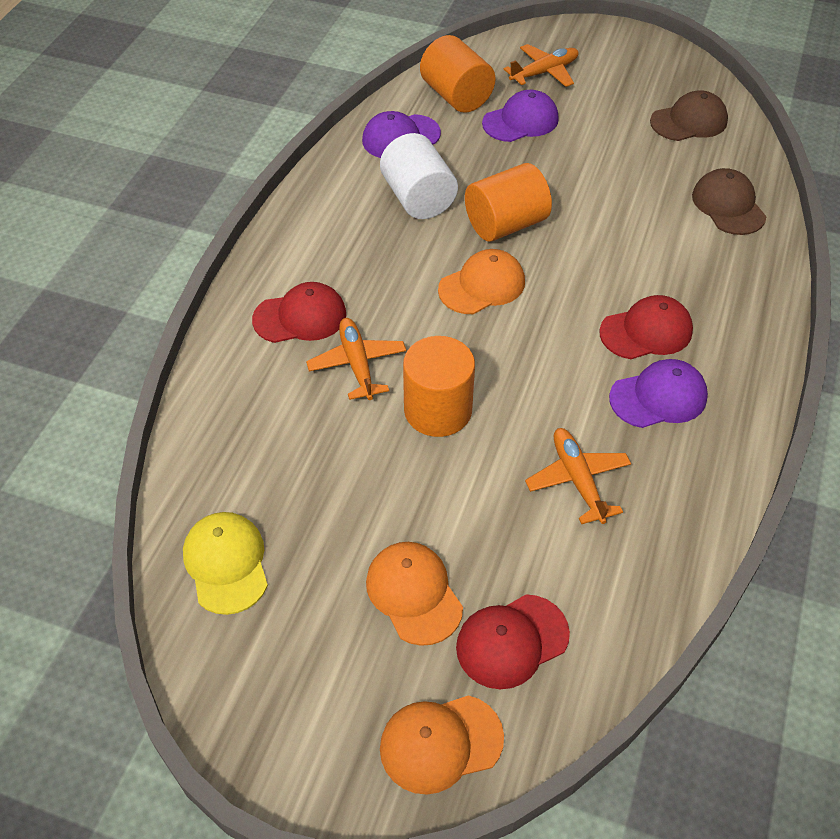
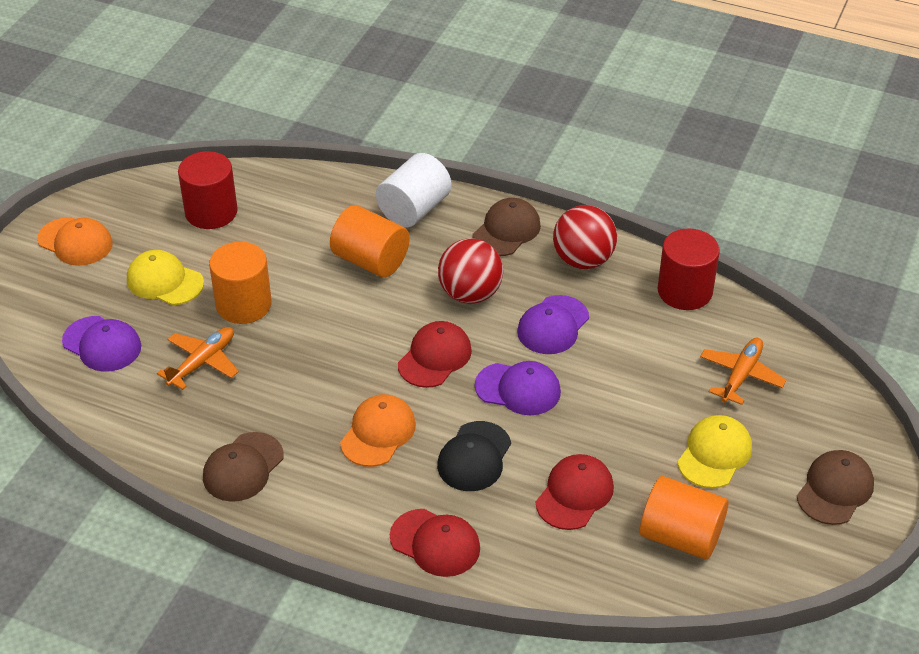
black cap: none = 0 -> [437,421,511,491] = 1
brown cap: [650,90,728,141] [692,168,767,235] = 2 -> [203,432,284,502] [472,198,541,256] [797,450,874,525] = 3
orange cap: [366,542,463,646] [380,695,504,795] [438,249,525,314] = 3 -> [37,217,113,266] [340,394,416,467] = 2
orange plane: [306,318,406,400] [504,44,579,87] [525,428,631,524] = 3 -> [157,327,239,390] [700,338,786,405] = 2
red ball: none = 0 -> [438,238,503,304] [553,205,617,269] = 2
red cylinder: none = 0 -> [178,151,238,229] [658,228,720,310] = 2
yellow cap: [183,512,268,615] = 1 -> [127,250,204,305] [677,415,752,488] = 2

